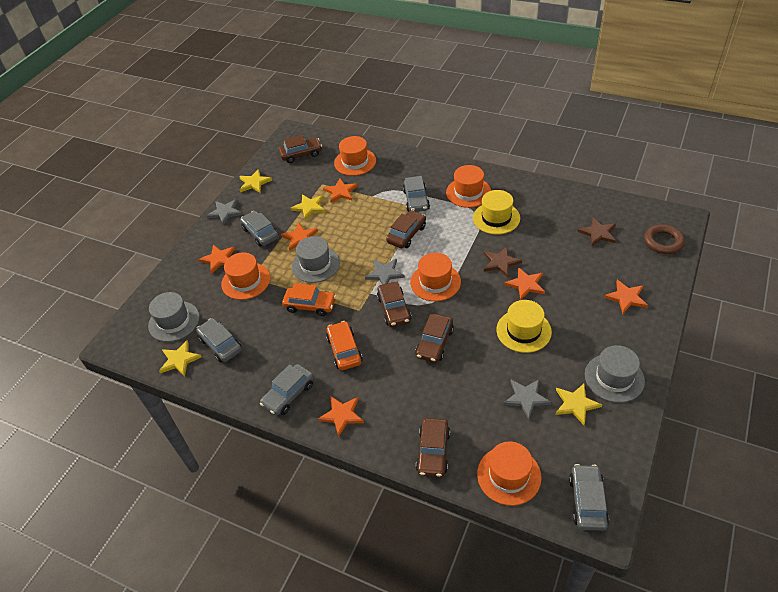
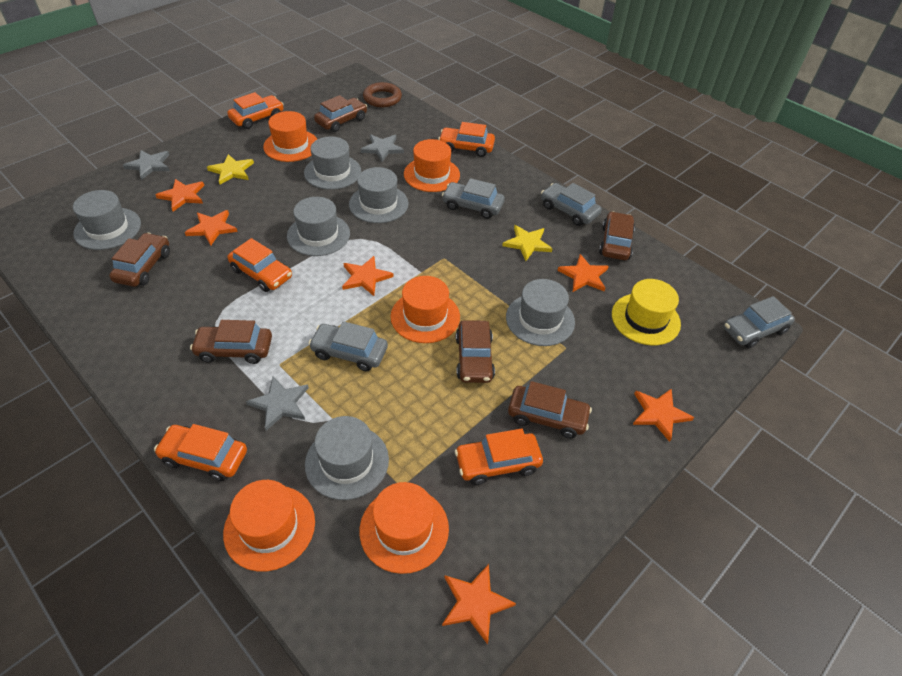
brown car: [279,135,322,163] [377,282,412,327] [386,210,426,248] [416,314,454,363] [416,418,450,477] = 5 -> [109,233,170,287] [190,320,272,364] [314,95,367,132] [456,320,495,383] [508,381,592,438] [599,211,635,260] = 6
brown star: [484,246,522,277] [577,217,616,246] = 2 -> none = 0
grey car: [196,318,242,362] [240,211,279,247] [260,364,314,416] [403,176,430,212] [569,464,609,531] = 5 -> [308,321,388,371] [442,178,505,219] [541,183,602,226] [724,296,795,348] = 4
grey hat: [148,292,200,342] [292,236,340,283] [585,345,645,403] = 3 -> [73,190,141,250] [287,197,350,256] [304,136,361,190] [305,416,389,500] [349,167,409,223] [506,279,575,346] = 6
orange car: [282,283,336,316] [326,321,363,370] = 2 -> [154,424,247,481] [228,92,284,129] [228,238,292,292] [438,122,495,157] [455,429,543,485] = 5
yellow hat: [473,190,520,235] [497,300,552,353] = 2 -> [612,279,681,345] = 1
yellow star: [159,340,202,376] [239,169,272,193] [290,194,325,220] [555,384,602,425] = 4 -> [207,154,254,185] [502,225,553,261] = 2

